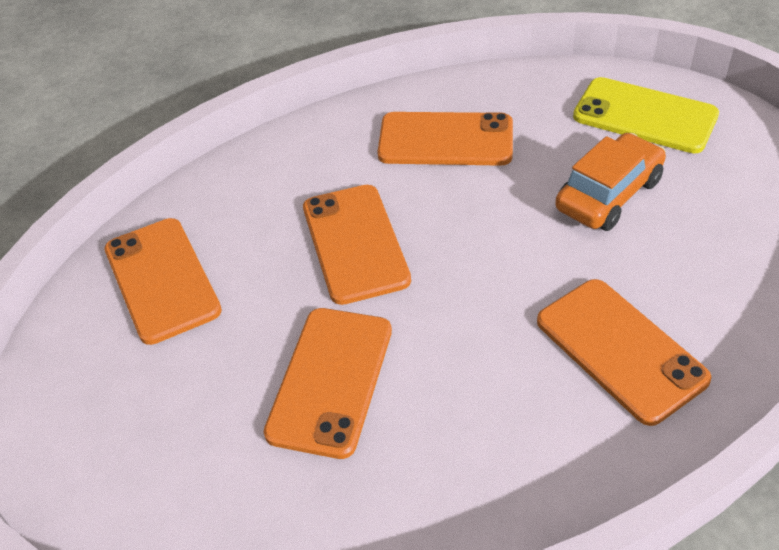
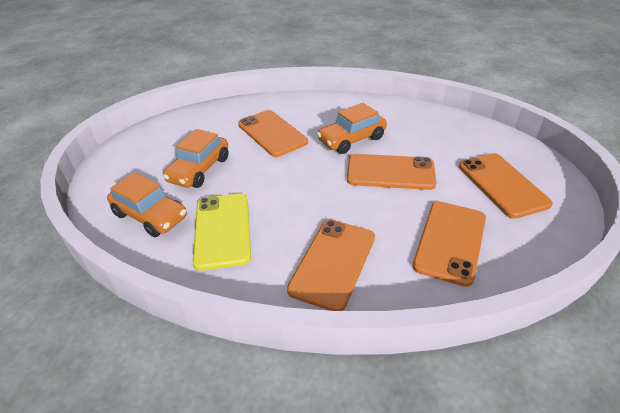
orange car: [555,133,666,231] = 1 -> [107,172,187,237] [163,129,229,188] [317,103,387,154] = 3

